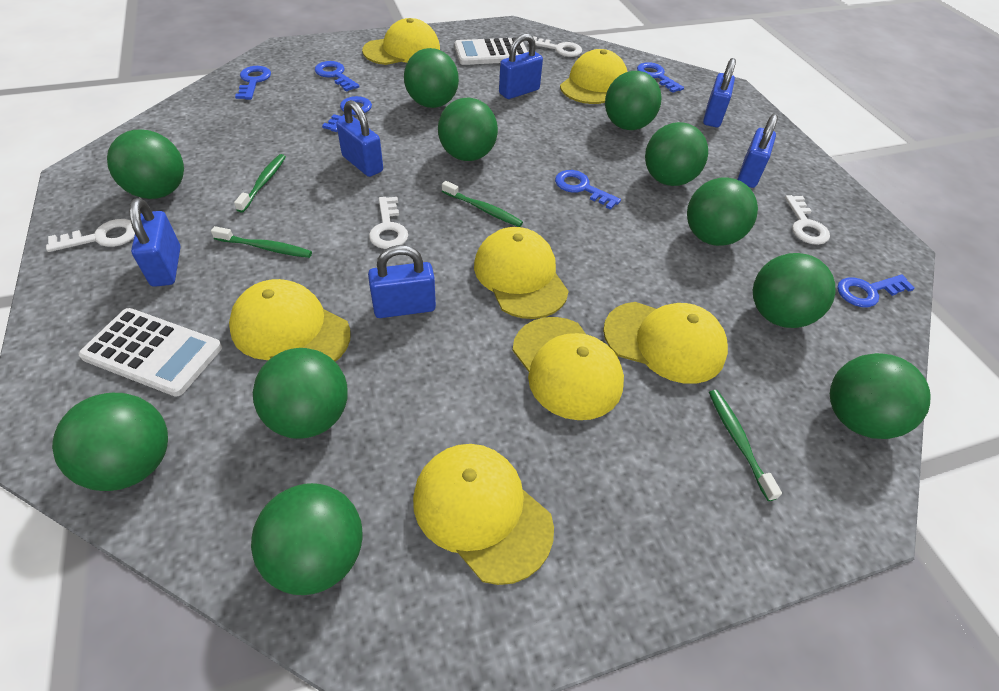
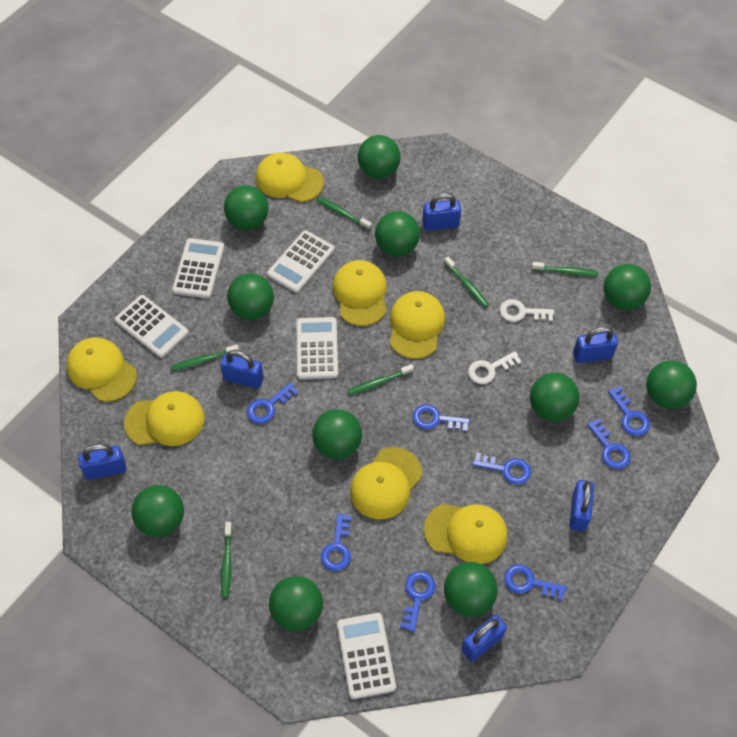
blue key: [235,66,271,100] [315,61,360,92] [322,96,372,132] [555,170,621,210] [637,62,684,93] [837,275,915,307] = 6 -> [247,383,299,424] [321,513,352,571] [400,571,436,632] [413,404,470,432] [472,452,531,485] [504,564,566,601] [587,418,631,469] [608,386,650,436] = 8
green toothbrush: [211,226,312,258] [234,154,286,213] [442,181,523,227] [709,390,782,501] = 4 -> [171,344,239,371] [221,522,232,598] [316,197,372,230] [347,364,414,395] [444,257,489,308] [532,262,599,277] = 6
white calculator: [78,308,222,397] [455,37,528,65] = 2 -> [115,295,189,358] [172,238,224,298] [267,230,334,293] [296,317,338,380] [337,613,396,699] = 5
white key: [46,219,135,252] [369,197,408,249] [528,36,582,57] [785,195,830,245] = 4 -> [468,351,522,384] [500,299,554,322] = 2

